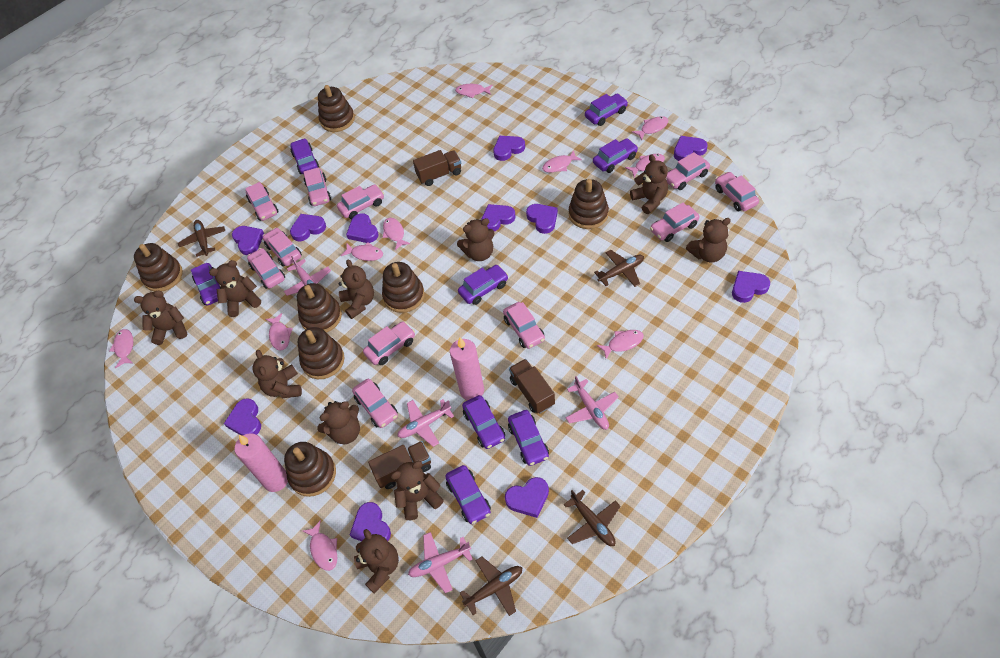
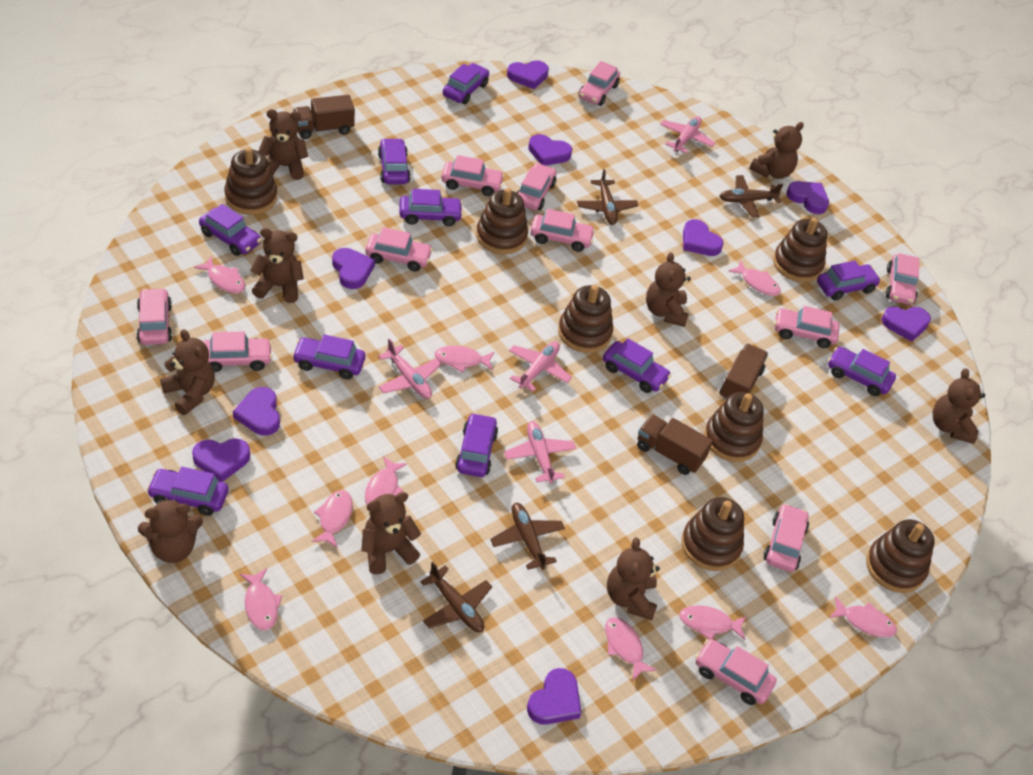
brown teddy bear: [134,291,187,345] [209,260,261,317] [252,350,302,398] [317,401,360,444] [339,260,374,319] [354,529,399,593] [391,461,444,520] [457,218,495,261] [630,154,668,214] [686,218,731,262] = 10 -> [138,498,203,563] [160,329,215,415] [250,228,304,303] [258,109,308,180] [361,492,421,574] [607,537,660,620] [646,252,691,327] [749,122,804,179] [933,368,985,444] = 9
pink candle: [234,433,288,492] [450,337,484,400] = 2 -> none = 0
pink fish: [110,329,133,368] [266,313,293,350] [302,520,337,571] [341,242,383,261] [383,218,410,250] [455,84,492,98] [542,150,582,173] [597,330,644,359] [625,154,665,177] [632,116,668,141] = 10 -> [194,256,245,293] [240,568,282,630] [312,491,353,548] [365,456,407,505] [435,346,494,373] [605,617,656,680] [679,605,746,640] [728,261,781,296] [829,596,897,637] = 9
purple car: [191,263,221,305] [290,138,319,174] [445,465,491,524] [458,265,508,305] [462,395,505,449] [508,410,549,466] [585,94,628,126] [593,138,638,173] = 8 -> [146,467,229,516] [199,204,262,256] [292,334,365,380] [378,138,411,184] [400,189,463,226] [443,63,489,104] [455,413,498,477] [603,338,671,393] [817,261,881,301] [828,347,896,396] = 10
purple heart: [224,398,261,436] [232,226,264,255] [290,214,326,241] [346,213,379,243] [350,502,391,541] [481,204,515,231] [493,136,525,161] [505,477,549,518] [526,204,558,234] [674,136,708,161] [732,271,770,303] = 11 -> [192,438,250,482] [233,387,280,436] [332,248,375,289] [507,60,549,89] [527,668,581,725] [528,134,572,166] [683,219,724,256] [786,181,829,214] [882,307,931,342] = 9

